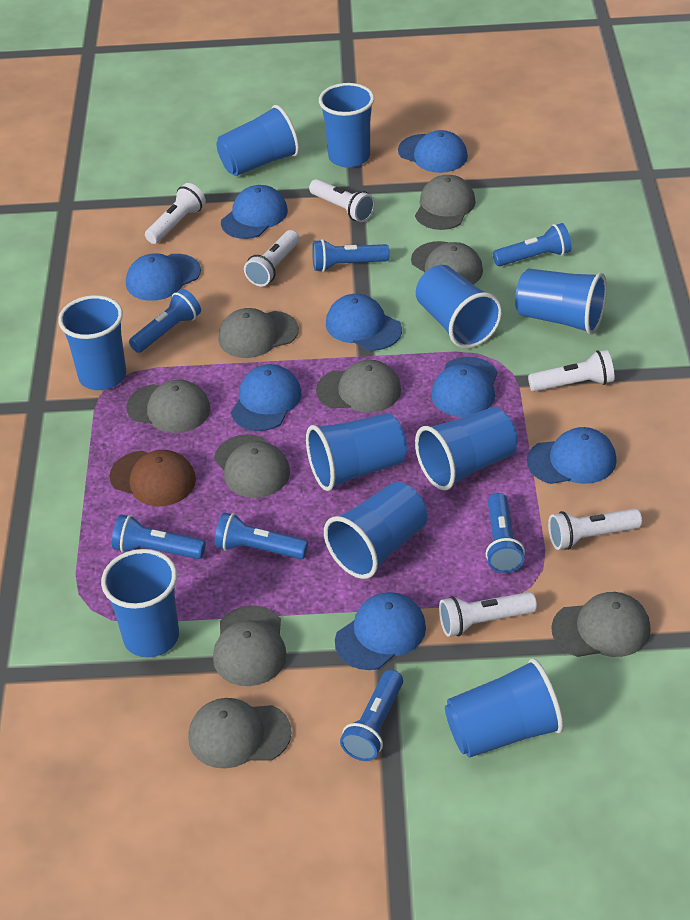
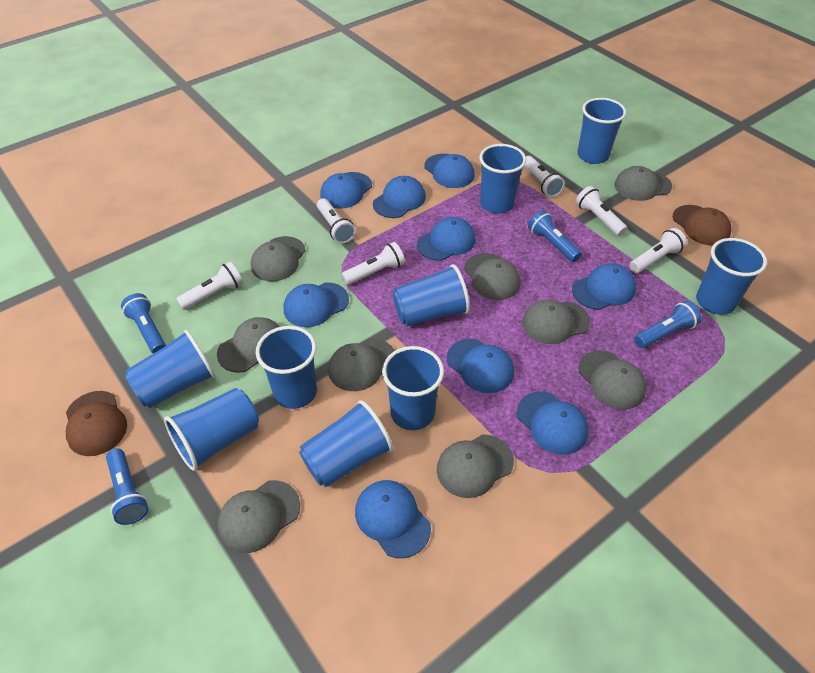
blue cap: [126,253,201,301] [221,185,288,239] [231,364,301,431] [326,294,402,351] [335,592,426,670] [398,130,468,173] [431,357,498,417] [527,427,617,484] = 8 -> [284,282,349,327] [320,172,372,208] [355,480,431,558] [373,176,426,218] [417,217,475,261] [424,154,475,188] [447,339,514,393] [517,391,589,455] [572,263,636,310] = 9
blue cup: [58,295,126,390] [101,549,179,657] [216,105,299,176] [306,413,407,491] [319,83,374,168] [324,482,428,579] [415,407,517,490] [416,265,502,348] [445,658,564,758] [515,268,607,334] = 10 -> [125,330,216,408] [164,388,259,471] [256,326,317,409] [299,400,393,487] [382,346,444,430] [393,264,470,327] [479,144,526,214] [577,98,626,164] [696,238,767,315] = 9
blue flashlight: [112,514,206,559] [129,289,201,353] [215,512,308,559] [312,239,390,272] [340,670,403,761] [486,493,525,573] [493,223,571,266] = 7 -> [106,448,148,525] [121,293,166,354] [528,210,582,262] [635,301,701,348] = 4
brown cap: [110,450,196,506] = 1 -> [66,391,127,456] [673,205,732,245] = 2

